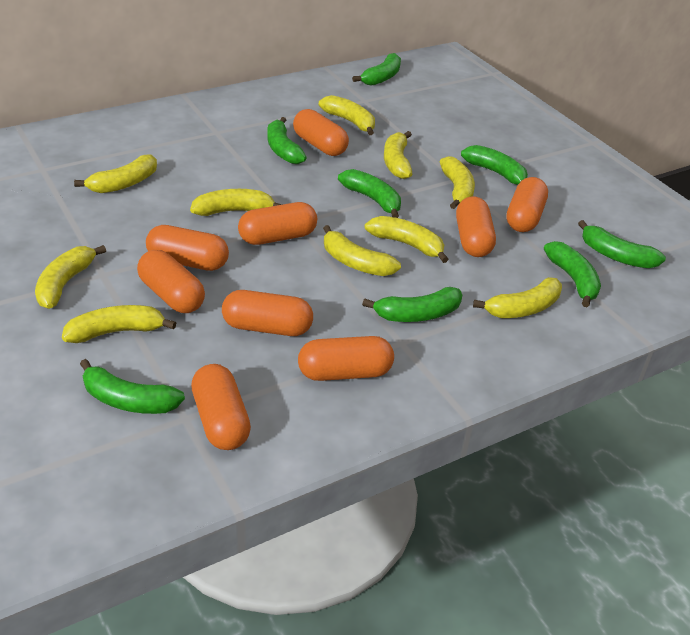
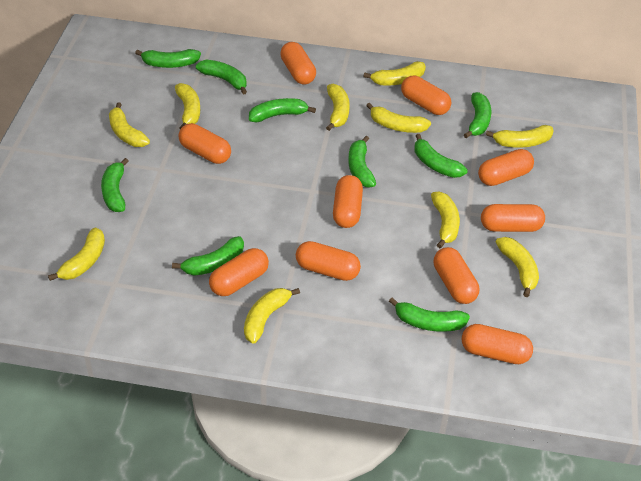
green banana: [80,359,185,414] [267,117,307,164] [338,169,401,218] [352,53,401,86] [362,287,462,322] [461,145,528,185] [544,241,601,307] [578,220,666,268] = 8 -> [101,158,128,212] [135,49,201,68] [172,236,244,276] [196,60,247,95] [249,98,316,122] [348,136,376,187] [389,297,470,332] [414,134,468,178] [464,92,491,138] = 9
orange capsule: [137,250,205,313] [146,225,229,271] [191,364,251,450] [222,290,313,336] [238,202,317,245] [293,109,349,156] [298,336,394,381] [456,196,496,257] [506,177,548,232] = 9 -> [179,123,231,164] [209,248,269,296] [280,42,316,85] [296,241,361,281] [333,175,363,228] [401,76,451,115] [434,247,479,304] [462,324,533,364] [478,149,534,186] [481,204,545,232] = 10

